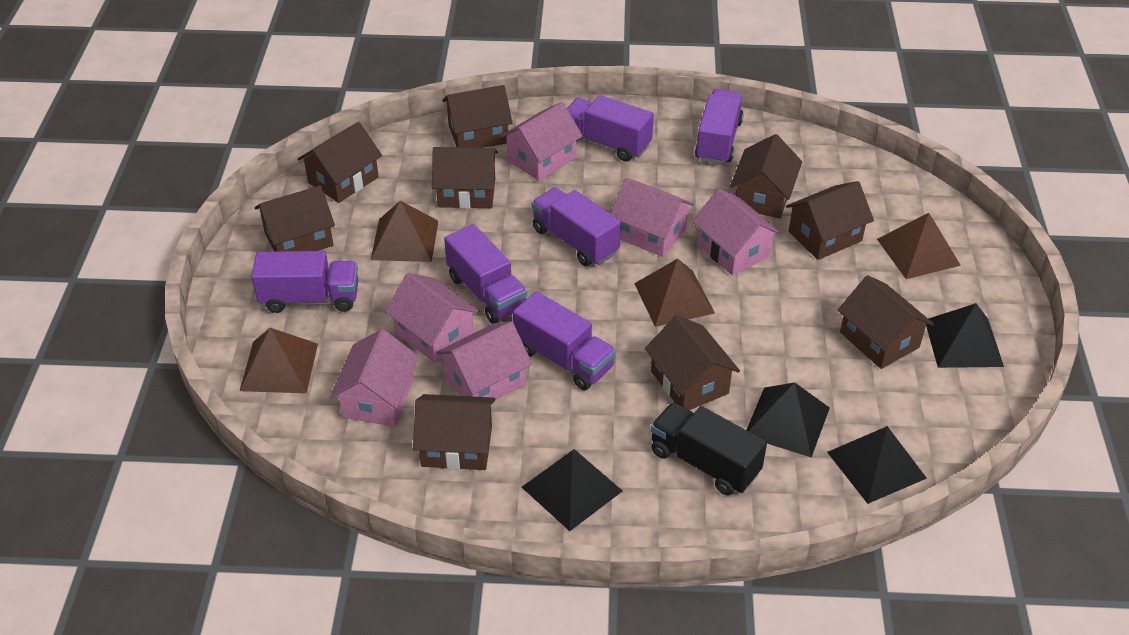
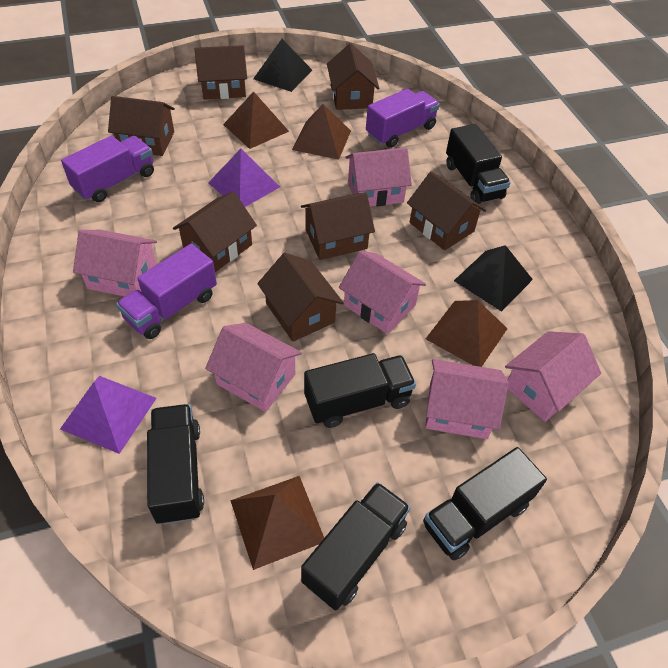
black pyramid: [522,449,622,531] [747,382,830,457] [827,426,927,504] [926,303,1004,368] = 4 -> [253,39,312,92] [454,245,533,312] = 2
black truck: [650,402,767,496] = 1 -> [147,404,204,524] [301,482,411,611] [304,353,416,428] [423,447,547,561] [446,124,511,204] = 5
brown house: [255,185,335,252] [298,122,382,203] [413,394,495,470] [432,147,498,209] [443,85,513,148] [645,315,740,410] [730,134,802,218] [786,181,874,260] [838,275,934,369] = 9 -> [108,96,175,156] [173,192,257,272] [195,45,247,100] [257,253,344,342] [301,192,375,260] [327,43,380,110] [407,172,486,251] = 7
purple pyramid: none = 0 -> [60,376,156,454] [208,149,280,207] = 2
purple truck: [251,251,359,313] [444,224,527,324] [513,291,616,390] [532,188,621,266] [567,95,654,161] [695,89,744,164] = 6 -> [61,135,154,202] [116,244,217,339] [366,88,440,148] = 3

